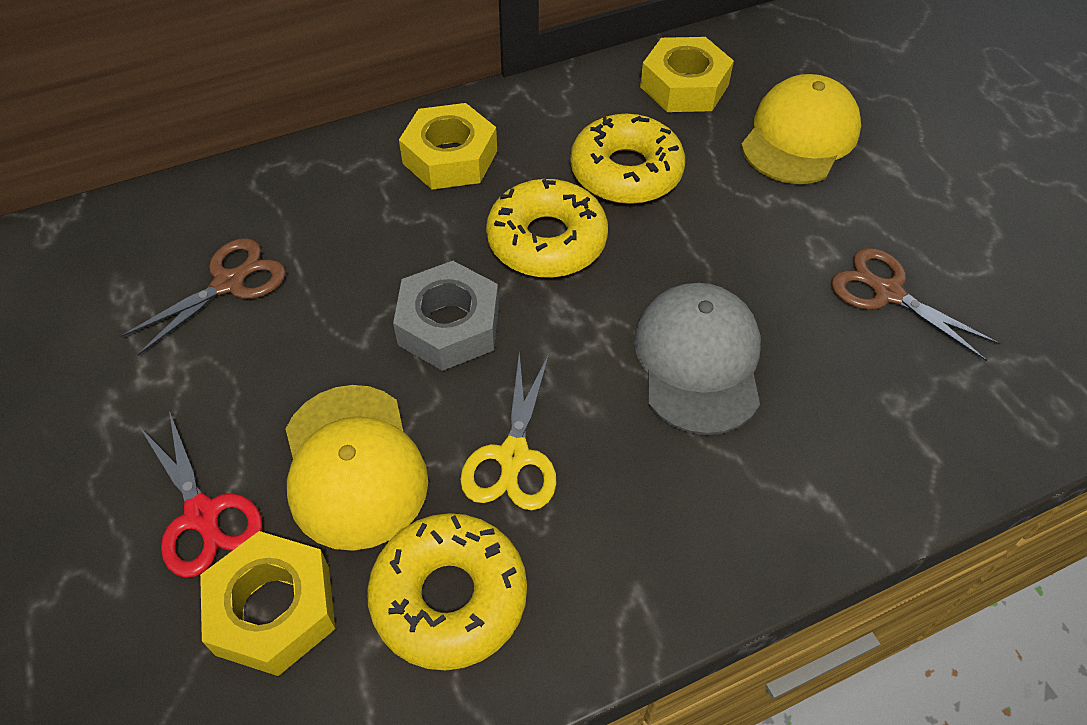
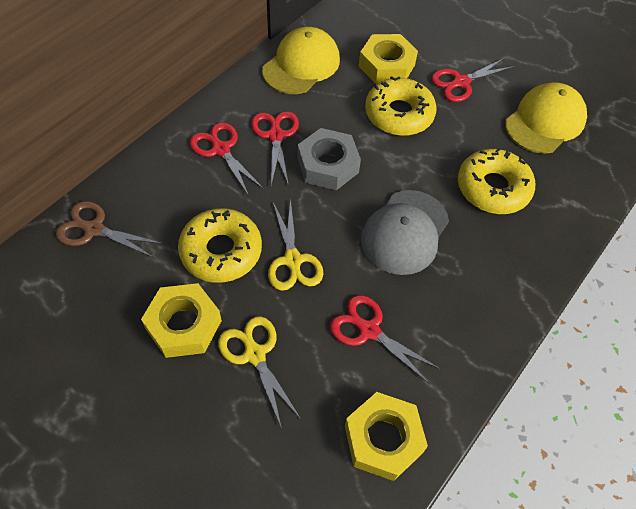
brown scissors: [120,238,286,356] [831,248,1000,361] = 2 -> [56,201,164,258] = 1
red scissors: [139,410,262,578] = 1 -> [190,122,264,196] [251,111,299,186] [330,295,440,384] [431,58,515,102] = 4
yellow scissors: [460,352,557,510] = 1 -> [218,316,301,429] [268,198,324,291] = 2

